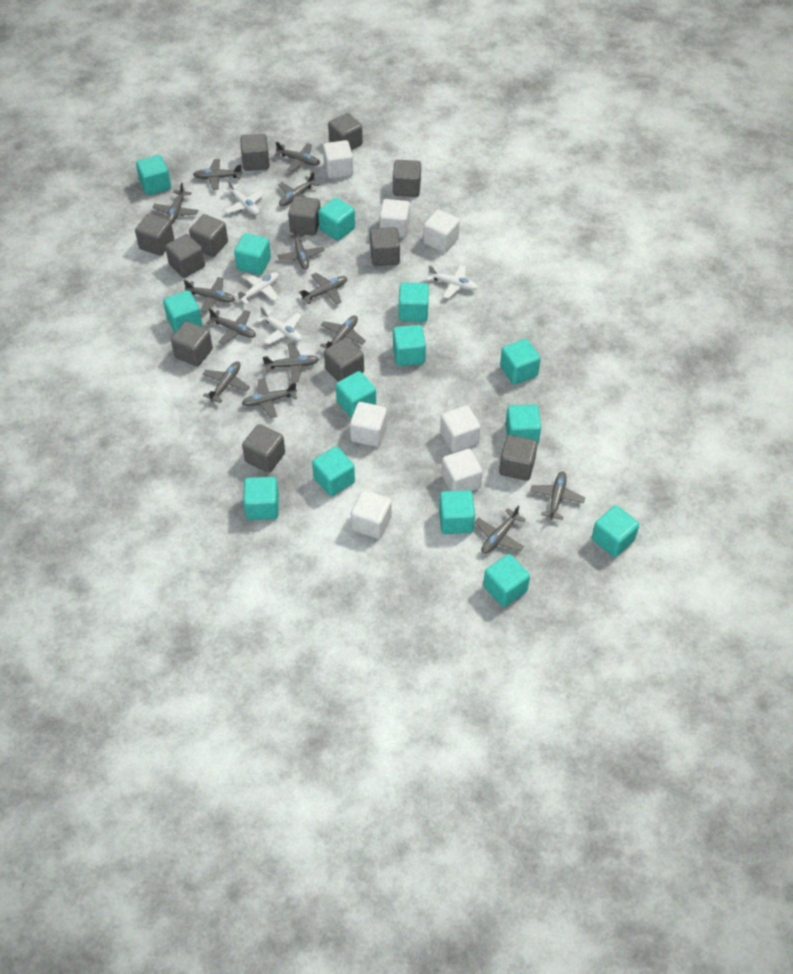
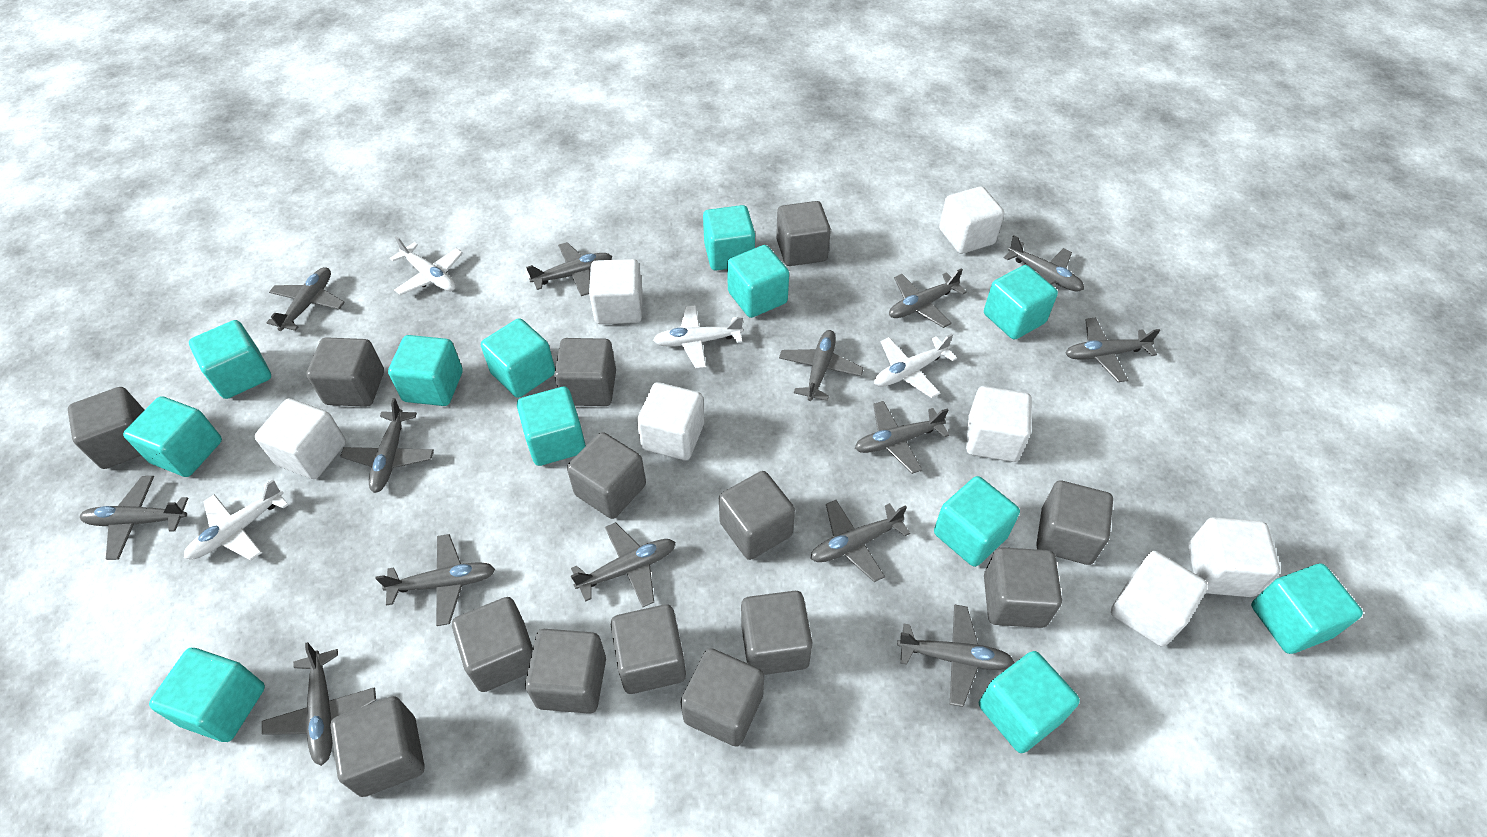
grey cube: [135,214,174,256] [165,234,205,278] [171,321,213,367] [189,214,228,257] [240,134,270,171] [242,424,285,473] [288,196,321,235] [324,338,364,382] [328,113,363,150] [370,227,400,266] [393,160,421,197] [499,435,537,481] = 12 -> [68,387,144,469] [306,337,384,407] [330,696,425,797] [452,597,533,692] [525,629,606,714] [554,338,616,406] [567,432,646,519] [611,604,686,694] [680,648,764,747] [719,471,795,560] [741,591,813,675] [776,201,831,266] [984,547,1062,628] [1036,481,1113,565] = 14
turquoise cube: [136,155,171,195] [163,290,202,333] [234,233,271,275] [243,477,279,520] [312,446,355,496] [318,198,355,241] [336,371,376,418] [393,325,426,366] [399,282,429,322] [439,490,475,534] [483,554,530,607] [500,339,541,385] [506,405,541,445] [592,505,639,557] = 14 -> [123,396,222,477] [149,648,265,742] [189,320,271,399] [388,335,463,406] [481,318,555,398] [517,387,586,466] [703,205,755,271] [727,245,789,318] [934,476,1020,567] [979,651,1080,753] [984,265,1058,340] [1251,563,1363,654] = 12

